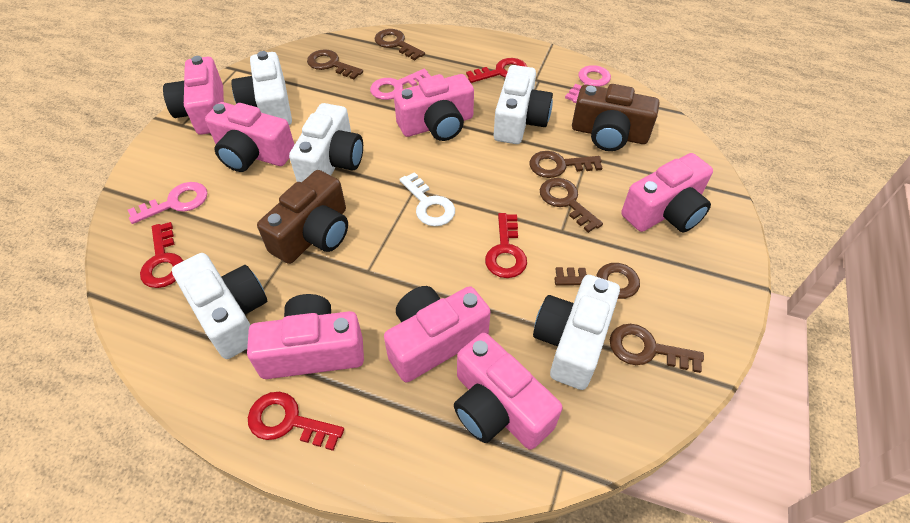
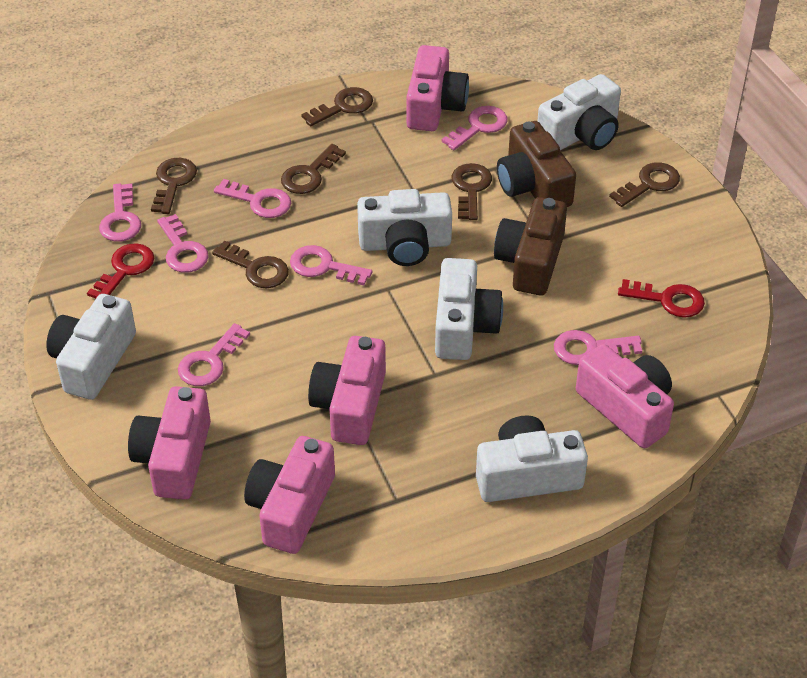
pink camera: [163,56,224,135] [205,102,295,172] [247,294,364,379] [384,286,491,382] [394,74,474,141] [454,333,563,450] [621,153,713,232] = 7 -> [128,386,211,500] [244,436,335,554] [308,336,386,445] [406,45,469,131] [576,344,674,448] = 5
pink key: [128,182,207,224] [370,69,431,100] [565,65,611,103] = 3 -> [99,183,141,242] [157,214,209,273] [178,323,250,386] [214,179,291,218] [290,245,372,285] [441,106,508,150] [554,330,642,365] = 7
red key: [140,222,183,288] [248,392,344,451] [466,58,527,83] [485,213,527,278] = 4 -> [87,243,154,299] [618,279,705,318] = 2
white key: [399,172,455,226] = 1 -> none = 0

